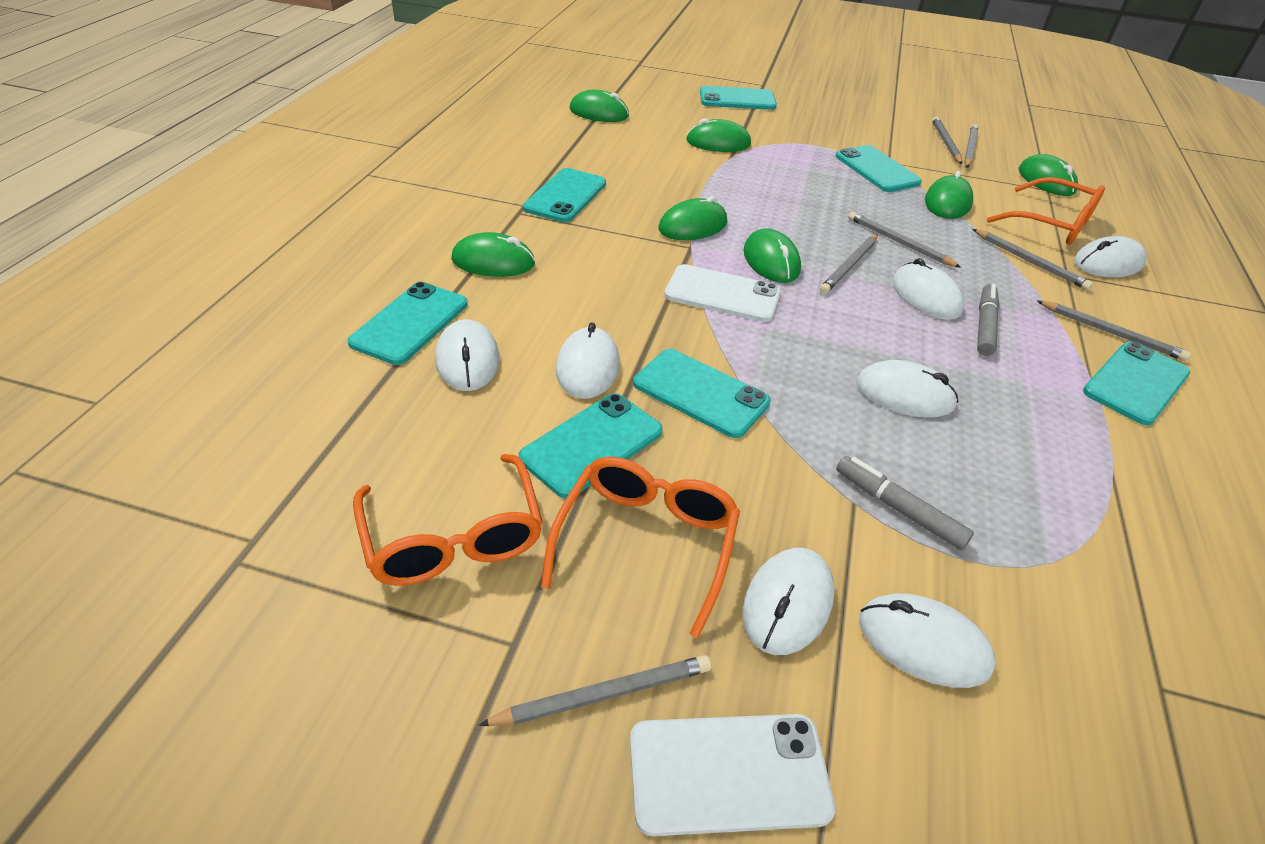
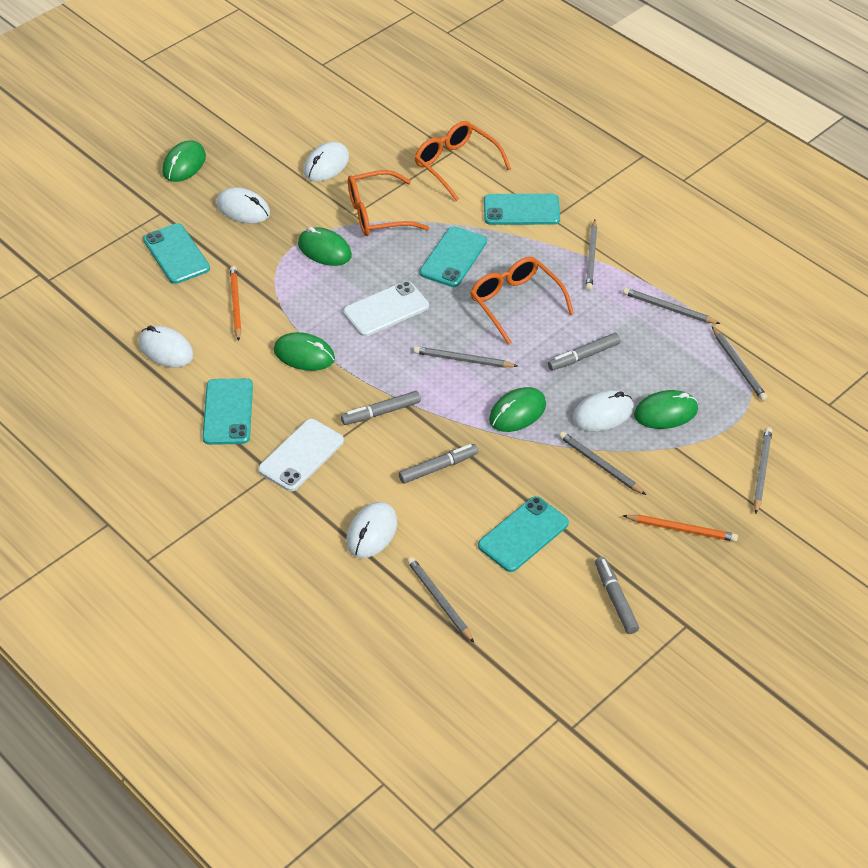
green mouse: [451,232,535,277] [569,90,629,122] [659,196,727,240] [686,118,751,152] [743,228,801,283] [925,171,973,219] [1019,154,1078,196] = 7 -> [162,140,206,182] [274,332,335,371] [298,227,352,266] [489,387,546,432] [634,390,698,429] = 5
grey marker: [836,456,974,550] [977,283,999,356] = 2 -> [341,391,421,425] [399,444,478,484] [548,333,620,371] [595,557,639,634] = 4
orange pencil: none = 0 -> [230,266,241,341] [622,515,738,542] = 2
turquoise phone: [348,282,468,365] [519,393,663,499] [523,168,606,222] [633,349,771,438] [700,86,777,110] [836,145,922,192] [1083,341,1190,425] = 7 -> [143,223,210,284] [202,378,253,445] [420,226,487,287] [478,496,569,572] [484,194,560,225] = 5
white mouse: [435,319,500,391] [556,322,620,399] [742,548,835,655] [856,360,958,418] [859,593,996,688] [893,258,964,320] [1074,236,1147,277] = 7 -> [138,326,194,367] [216,187,270,224] [304,142,349,182] [346,502,397,558] [572,390,634,431] = 5

